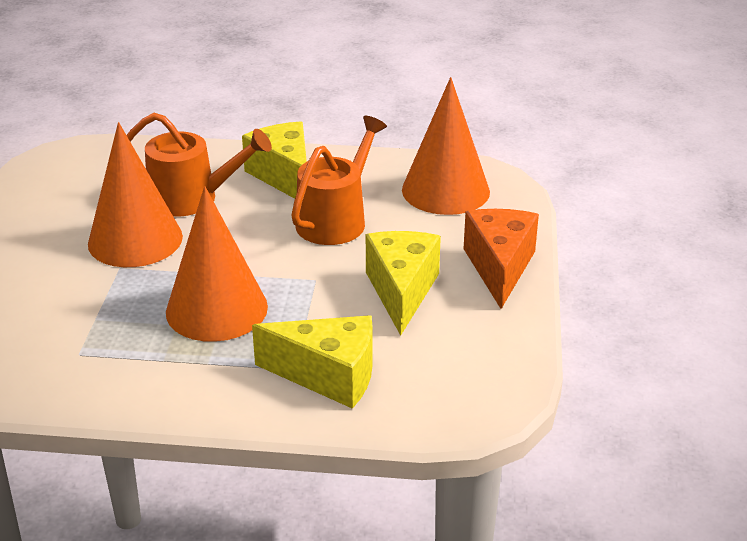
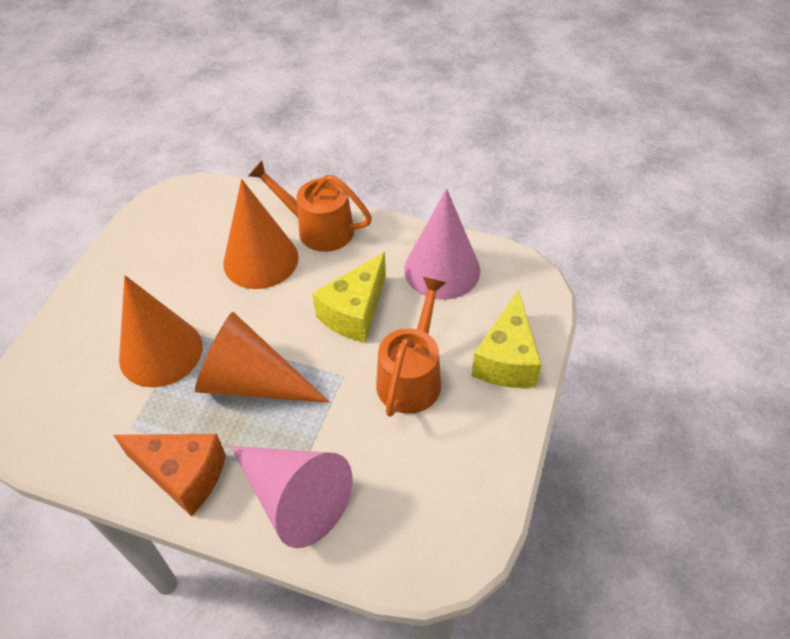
pink cone: none = 0 -> [230,446,353,548] [404,189,480,300] = 2
yellow cheese: [242,121,307,199] [252,315,373,409] [366,231,441,336] = 3 -> [312,252,386,343] [472,290,542,388] = 2

